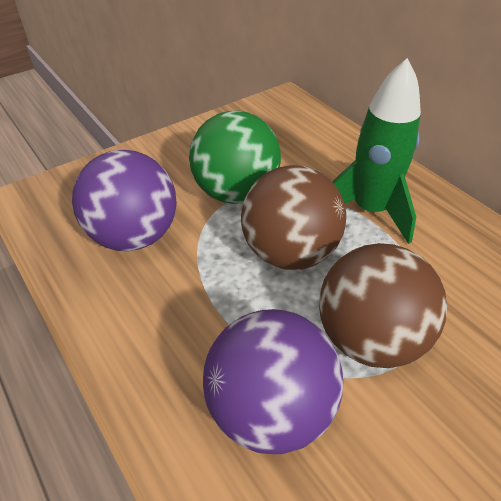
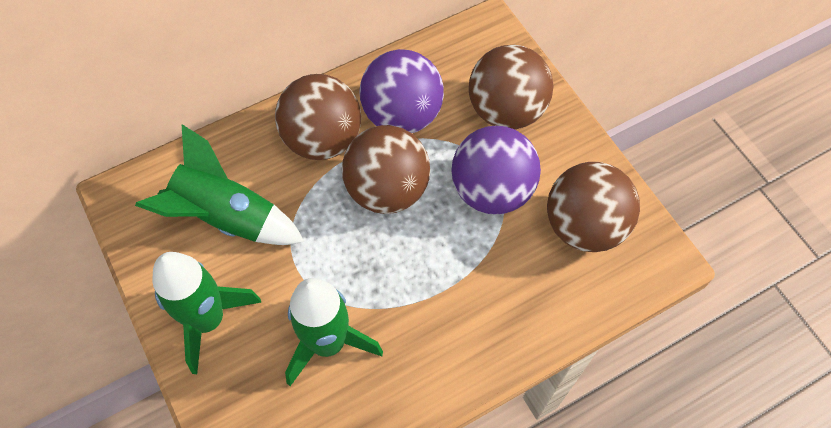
brown ball: [241,165,346,270] [319,243,447,368] = 2 -> [275,74,361,160] [342,125,430,214] [469,45,553,129] [547,162,640,252] = 4
green ball: [189,110,281,204] = 1 -> none = 0
green rocket: [332,58,421,244] = 1 -> [135,124,304,245] [153,252,262,374] [285,278,383,386] = 3

